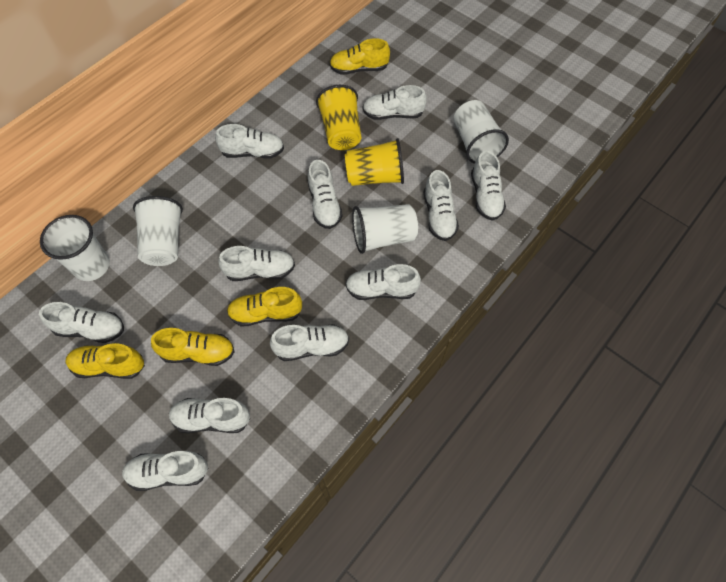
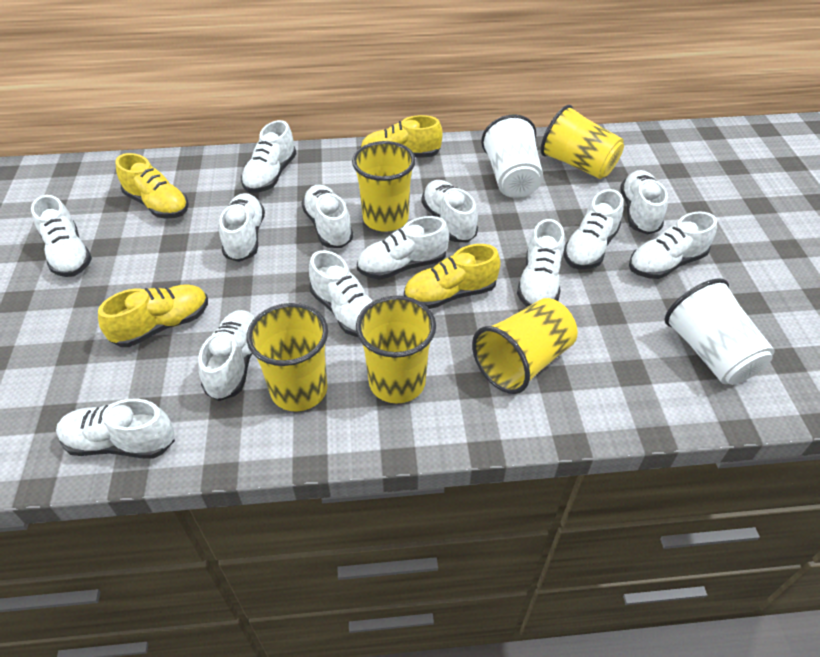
white cup: [40,215,110,281] [133,196,183,266] [352,204,418,254] [454,100,509,164] = 4 -> [481,114,543,198] [665,278,775,385] = 2
white shoe: [39,302,124,343] [122,451,208,491] [169,398,250,433] [215,124,284,159] [218,246,295,281] [270,324,349,361] [308,160,343,229] [345,264,421,300] [362,85,427,120] [424,170,459,241] [471,151,506,221] = 11 -> [31,195,92,277] [56,399,175,459] [198,310,255,401] [219,193,265,262] [241,120,296,193] [301,184,354,248] [309,250,373,337] [357,216,449,280] [421,180,478,242] [517,219,565,307] [563,189,623,269] [620,170,668,235] [629,211,717,279] = 13
yellow cup: [316,85,361,150] [345,138,404,186] = 2 -> [247,303,328,412] [352,141,416,232] [356,296,436,404] [472,298,578,394] [540,105,624,179] = 5

